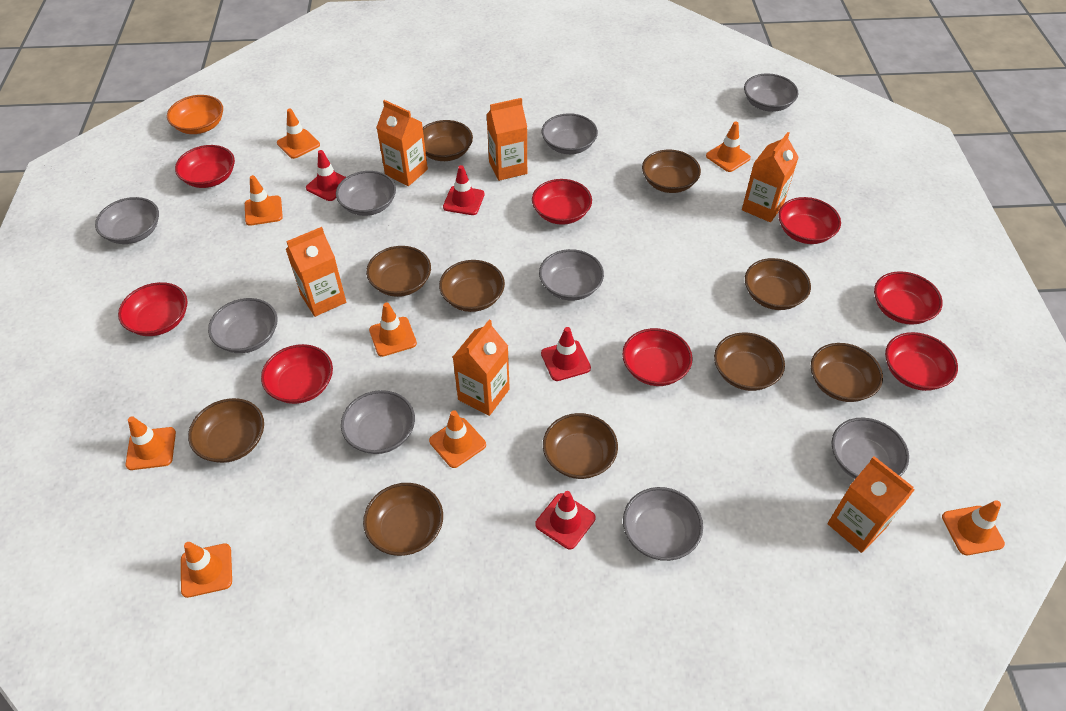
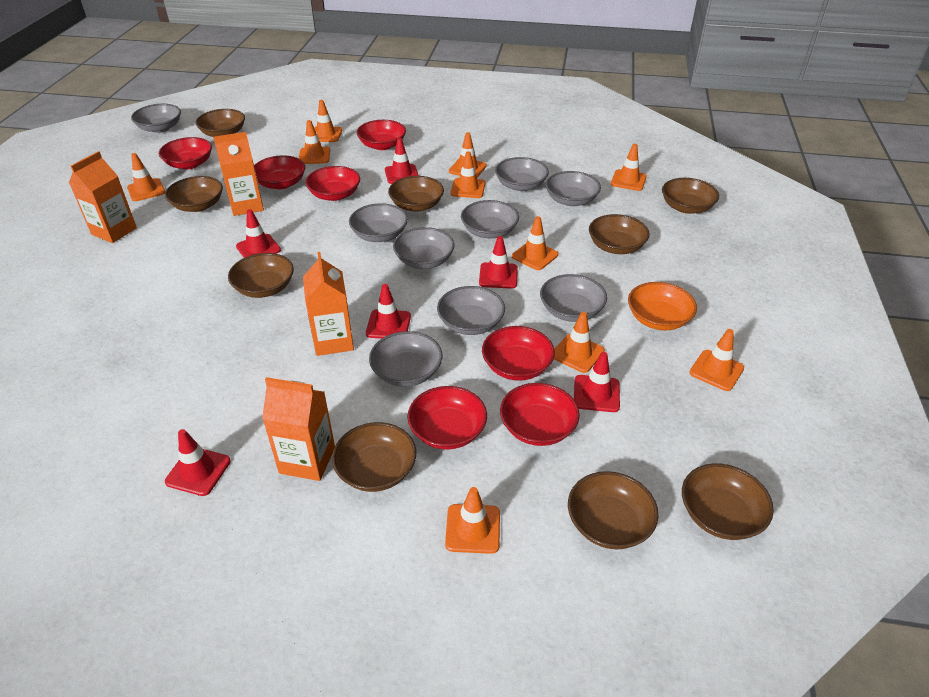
brown bowl: [188,398,264,463] [363,483,443,556] [366,246,431,297] [423,120,473,161] [439,260,505,312] [543,413,618,479] [642,150,701,193] [714,332,785,391] [745,258,811,310] [811,343,883,402] = 10 -> [165,176,223,212] [195,109,245,137] [228,253,294,298] [332,422,416,492] [388,176,444,212] [568,471,658,549] [589,214,649,254] [662,178,719,214] [682,463,774,540] = 9
orange carton: [286,227,346,317] [376,100,428,186] [453,320,510,416] [486,98,527,181] [742,132,799,222] [827,456,914,553] = 6 -> [69,151,137,243] [213,132,264,216] [262,377,335,481] [303,252,354,356] = 4
orange traffic cone: [125,416,176,470] [181,542,232,598] [245,175,283,226] [277,109,320,159] [369,302,417,357] [429,410,486,468] [706,122,751,172] [942,500,1005,555] = 8 -> [127,153,165,201] [299,120,330,164] [314,100,342,142] [445,487,500,554] [449,132,487,178] [450,151,485,198] [512,216,558,270] [554,312,605,373] [611,144,647,191] [689,329,744,391] = 10
red bowl: [118,282,188,336] [175,145,235,188] [261,344,333,404] [532,179,592,225] [622,328,693,386] [778,197,841,244] [874,271,943,325] [885,332,958,391] = 8 -> [159,137,212,169] [254,155,305,189] [305,166,360,201] [357,120,406,150] [407,386,487,449] [482,326,555,381] [500,383,580,446] = 7
red traffic cone: [306,150,346,201] [443,165,485,215] [535,491,596,550] [541,327,591,381] = 4 -> [165,429,231,496] [236,209,281,258] [366,284,411,339] [385,138,419,184] [479,236,518,289] [574,352,620,412] = 6

